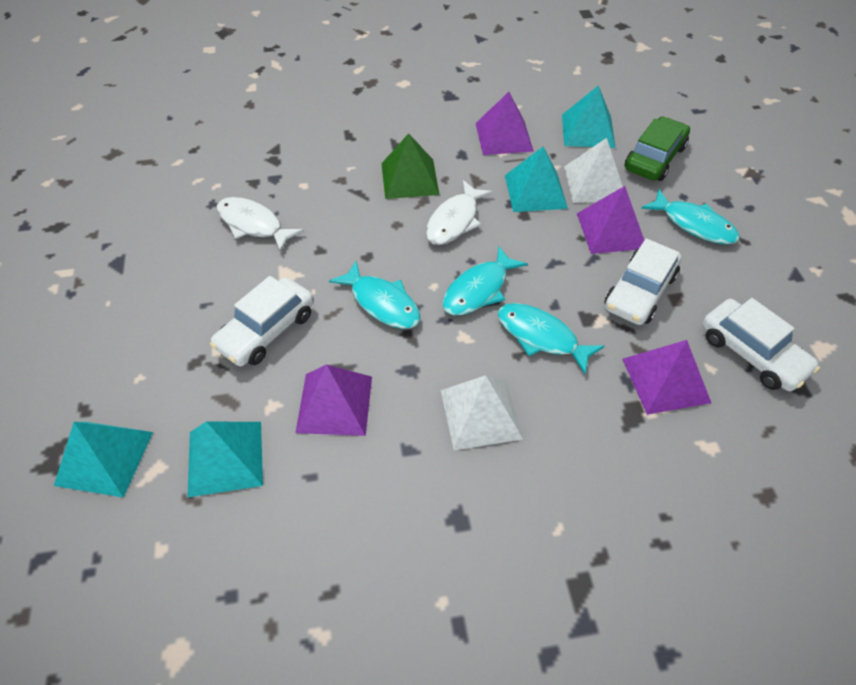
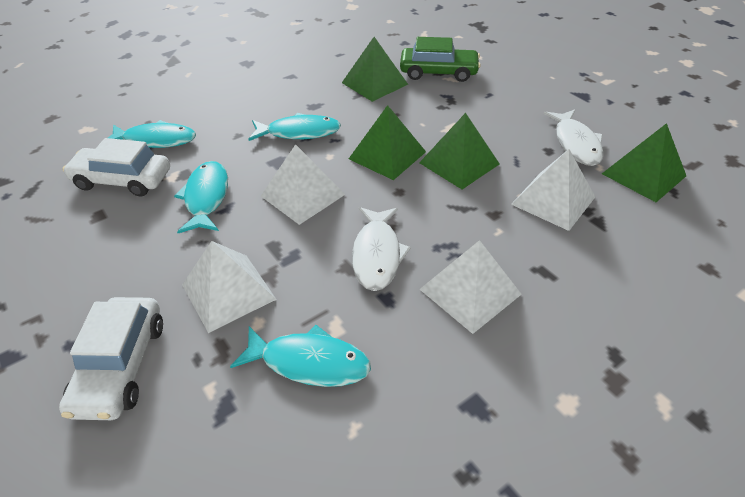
green pyramid: [381,133,439,199] = 1 -> [342,37,408,102] [349,105,426,180] [419,113,500,189] [602,123,686,202] = 4
purple pyramid: [296,365,372,436] [475,92,534,155] [577,186,644,254] [622,340,711,415] = 4 -> none = 0
turquoise pyramid: [54,422,153,498] [187,422,263,498] [505,146,568,212] [562,85,616,148] = 4 -> none = 0
white car: [210,276,314,366] [604,238,682,325] [702,298,820,391] = 3 -> [59,297,163,420] [62,138,170,196] = 2
white pyramid: [441,375,523,450] [564,138,623,203] = 2 -> [182,241,277,333] [261,144,345,225] [420,240,522,334] [511,149,595,231] = 4

